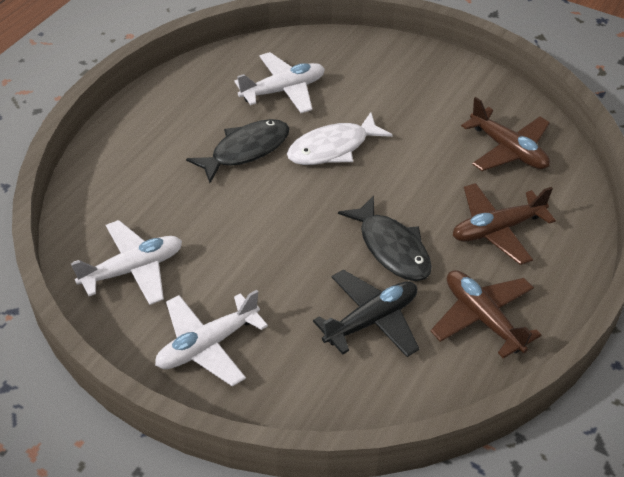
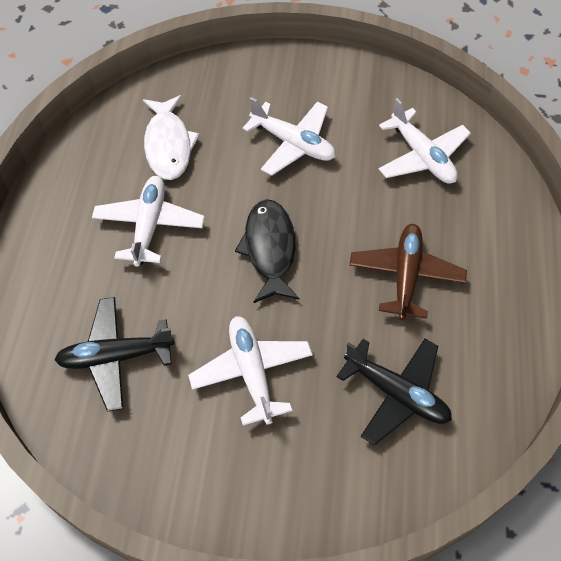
black fish: [186,119,289,183] [338,196,432,281] = 2 -> [235,199,299,303] = 1
black plane: [313,270,419,357] = 1 -> [54,297,175,412] [336,339,452,446] = 2
brown plane: [431,270,541,359] [453,183,556,265] [461,97,550,171] = 3 -> [349,224,467,321] = 1
white plane: [71,220,182,305] [155,290,268,387] [234,52,325,113] = 3 -> [92,176,205,267] [188,316,313,425] [242,97,336,176] [379,98,471,184] = 4

